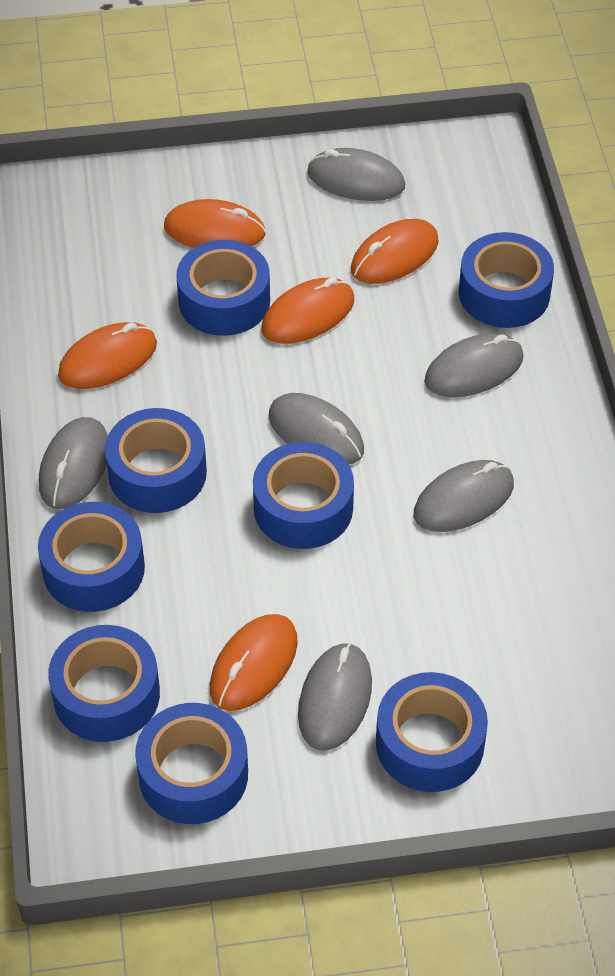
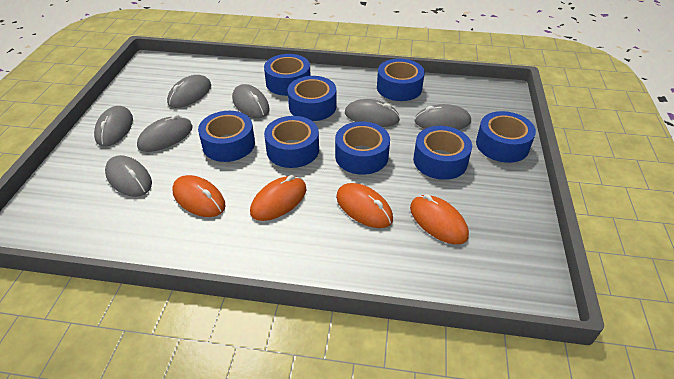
grey mouse: [39,417,108,509] [269,393,364,464] [298,642,372,751] [307,148,405,201] [413,460,514,532] [424,333,523,397] = 6 -> [94,106,133,147] [105,155,152,197] [137,114,193,152] [167,75,211,108] [232,84,270,118] [345,99,400,127] [415,104,471,130] = 7
orange mouse: [58,322,157,389] [164,199,266,248] [210,614,298,711] [261,277,354,344] [351,219,439,284] = 5 -> [172,175,226,217] [250,175,307,221] [336,183,393,228] [410,194,469,244] = 4

